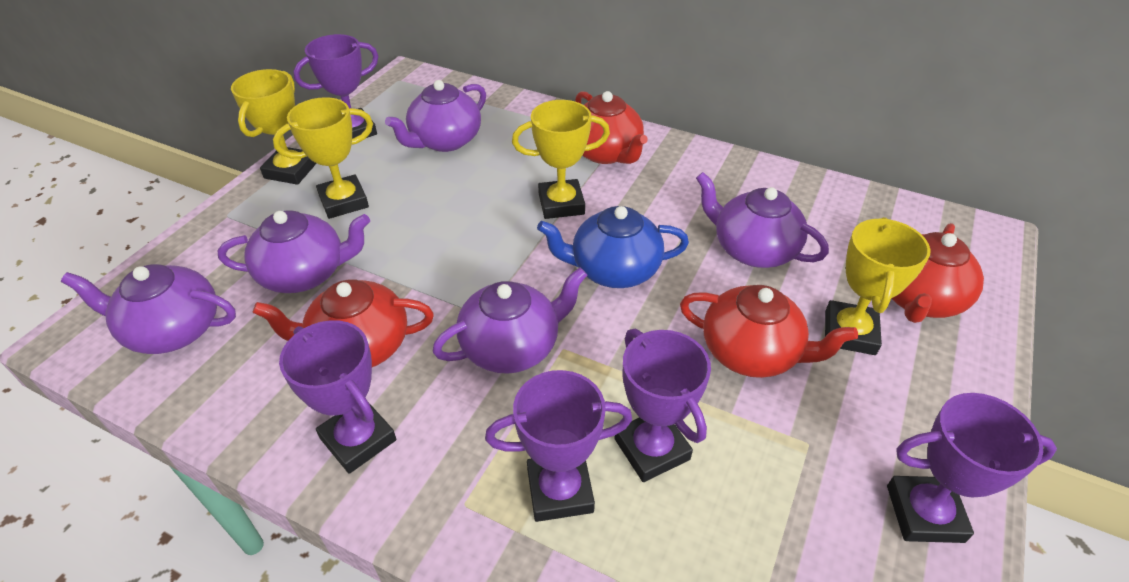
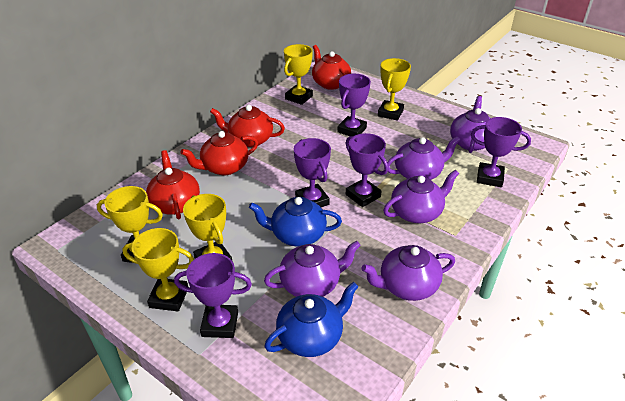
blue teapot: [537,206,689,288] = 1 -> [249,197,342,247] [264,282,359,357] = 2
yellow trophy: [231,69,317,185] [273,97,373,219] [512,100,610,219] [825,217,931,355] = 4 -> [97,186,163,263] [122,228,194,311] [183,194,233,262] [284,44,313,105] [378,58,411,121] = 5

